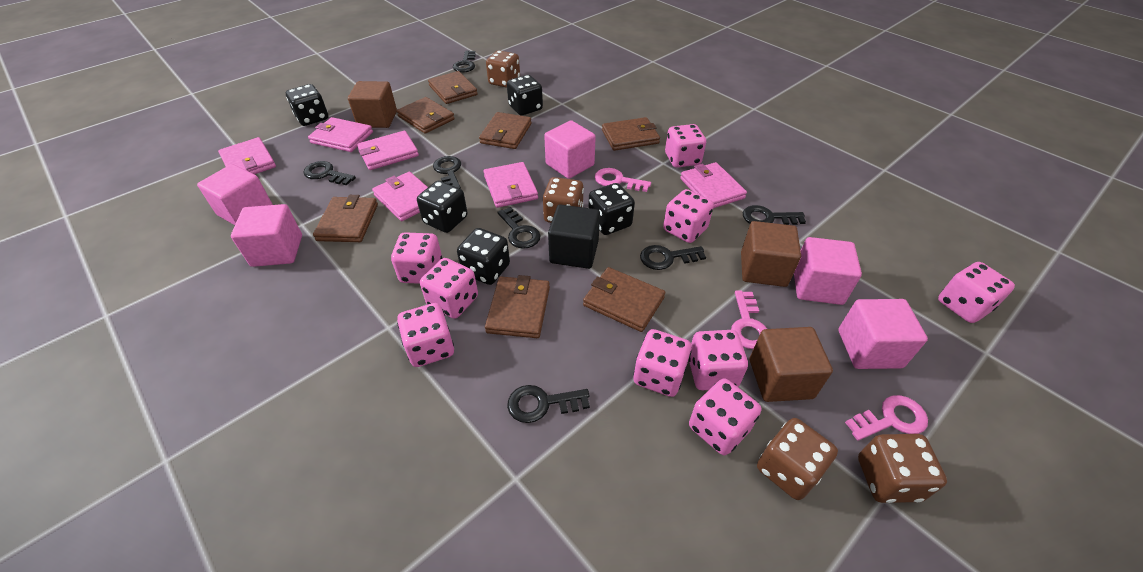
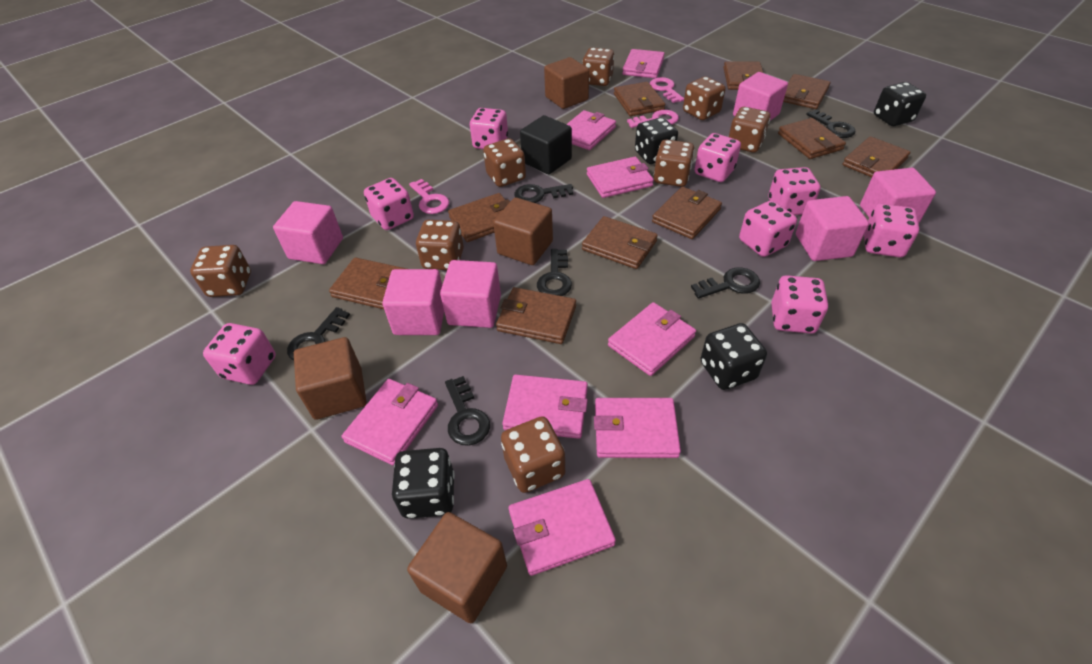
black dice: [286,84,328,126] [417,181,468,233] [457,228,510,285] [507,75,543,115] [588,183,635,235] = 5 -> [392,448,455,519] [635,117,678,164] [700,323,767,390] [874,82,926,126] = 4
black key: [303,161,356,185] [433,156,461,189] [453,50,476,73] [497,207,541,249] [507,385,590,423] [640,245,706,270] [743,205,806,225] = 7 -> [287,307,350,360] [445,376,490,446] [514,184,574,203] [537,249,572,296] [691,267,760,299] [806,109,856,138] = 6
brown cube: [348,81,397,128] [741,221,801,287] [750,327,833,402] = 3 -> [294,337,367,420] [407,512,507,623] [493,197,553,265] [544,57,589,109] = 4
brown dice: [486,50,520,88] [543,177,584,223] [757,418,838,500] [858,434,947,503] = 4 -> [190,245,251,297] [416,220,464,270] [483,138,526,187] [501,416,565,493] [582,48,614,86] [654,139,694,187] [683,76,726,120] [729,107,770,153] = 8
brown wallet: [313,195,378,242] [397,97,455,134] [428,71,478,104] [479,112,532,149] [485,275,550,338] [583,267,665,332] [602,117,660,151] = 7 -> [329,257,407,309] [448,193,510,242] [496,287,576,344] [582,216,658,269] [614,82,665,116] [652,187,722,239] [723,61,763,90] [778,118,846,159] [783,74,830,109] [842,136,910,177] = 10
pink cube: [197,164,273,225] [231,204,302,267] [544,120,596,179] [794,237,862,305] [838,299,928,369] = 5 -> [273,201,343,264] [382,269,444,335] [440,260,501,328] [733,72,788,121] [796,196,869,261] [860,168,936,224] = 6
pink dice: [391,232,442,284] [397,303,454,367] [420,258,478,319] [633,329,692,397] [663,189,714,243] [665,124,706,168] [689,330,748,390] [689,378,761,456] [938,262,1015,323] = 9 -> [203,323,276,385] [364,178,414,230] [470,108,508,149] [695,133,741,182] [739,200,797,257] [768,167,820,215] [771,275,828,334] [864,204,919,257] = 8
pink wallet: [218,137,276,175] [308,117,373,152] [357,131,419,170] [372,172,428,221] [484,162,538,208] [680,162,747,208] = 6 -> [342,379,438,466] [502,375,588,439] [509,479,616,576] [567,110,616,150] [587,157,654,198] [594,398,681,458] [608,302,696,376] [622,49,665,78] = 8

